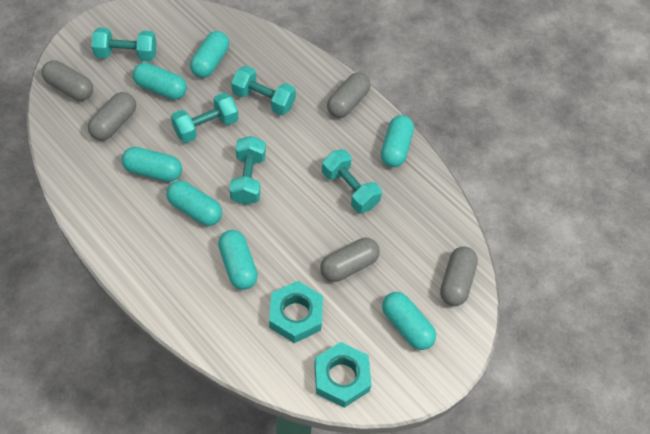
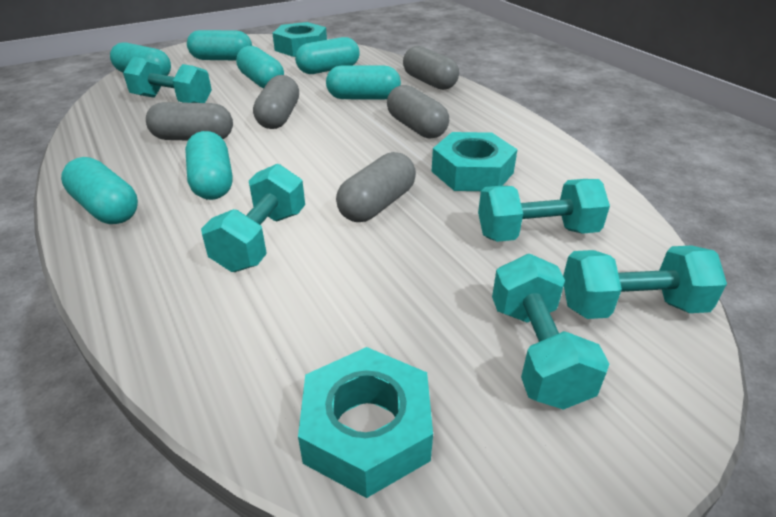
turquoise nut: [269,281,323,343] [314,342,371,408] = 2 -> [272,22,327,57] [298,347,433,498] [432,132,518,191] = 3

